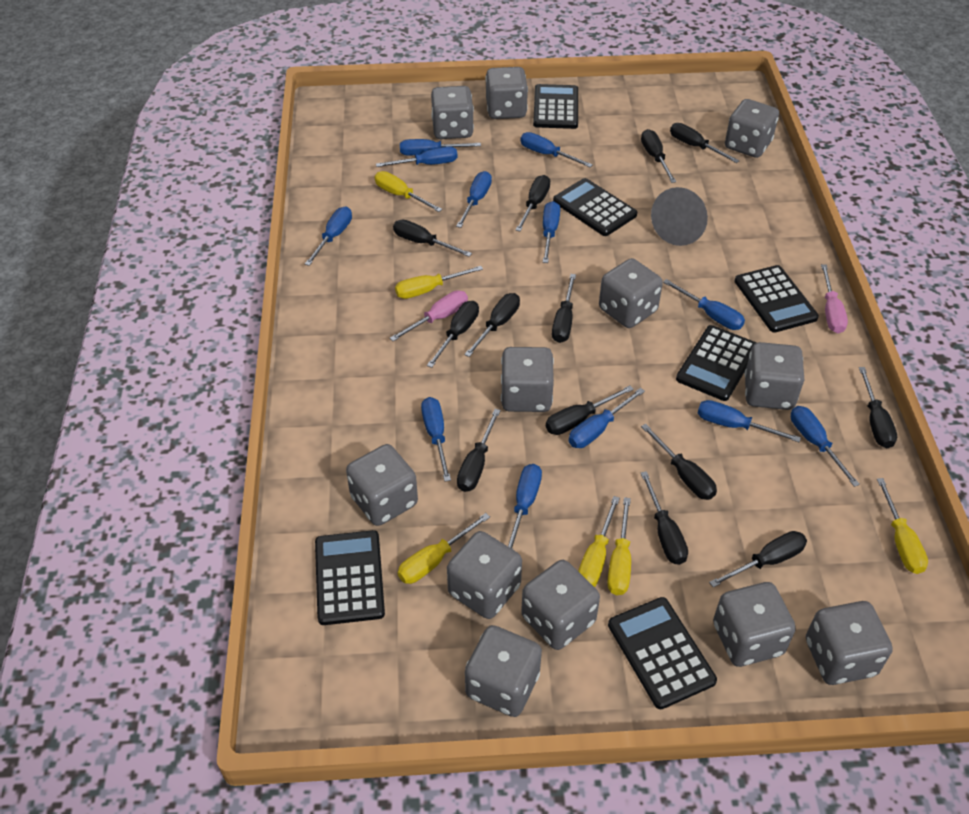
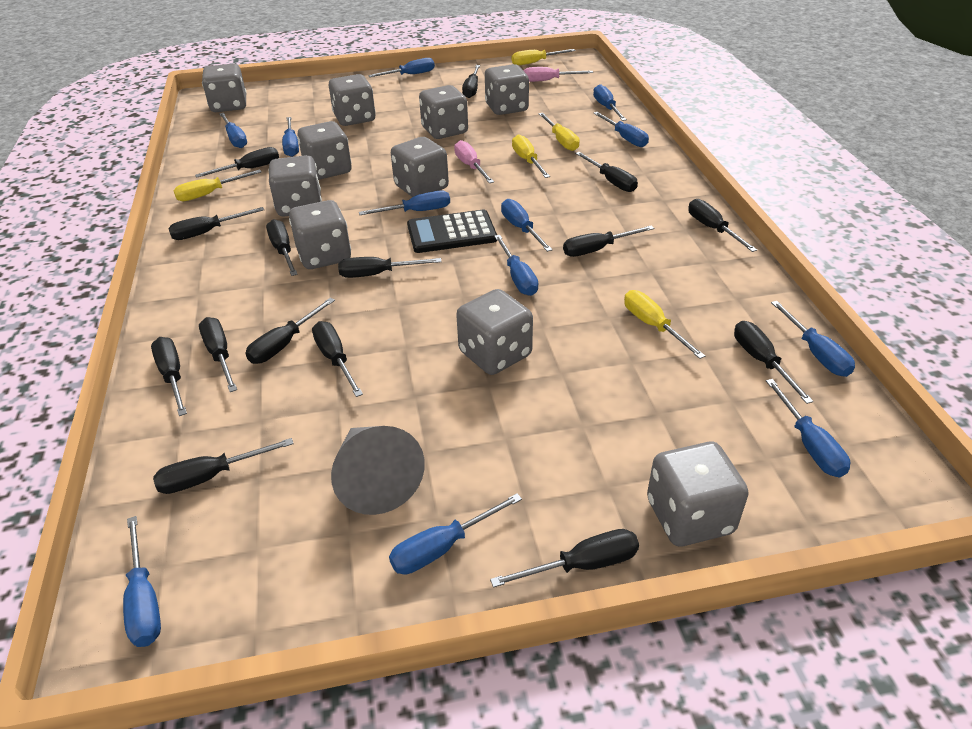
black calculator: [315,530,385,625] [533,84,578,129] [553,178,637,236] [608,597,717,709] [676,325,756,401] [734,265,819,333] = 6 -> [407,210,497,253] = 1
black screwdriver: [393,219,472,257] [427,301,479,368] [457,409,501,492] [464,293,520,357] [515,175,550,232] [546,386,634,435] [552,274,576,343] [641,129,676,183] [641,424,717,500] [641,471,688,565] [670,123,740,163] [709,531,807,588] [859,367,897,448] = 13 -> [151,337,187,416] [153,438,294,494] [168,207,264,240] [195,147,279,177] [199,317,237,392] [245,298,335,364] [266,219,298,276] [312,321,363,397] [338,257,442,278] [462,65,480,98] [490,529,639,588] [563,225,654,257] [575,152,638,192] [689,199,757,252] [734,321,814,404] = 15
grey dice: [346,444,418,526] [431,86,474,139] [447,531,522,619] [465,625,542,717] [486,67,528,119] [501,347,554,412] [521,560,600,650] [599,258,663,328] [713,582,796,667] [725,99,779,158] [744,342,804,410] [806,601,893,685] = 12 -> [202,63,247,112] [268,155,322,217] [289,200,351,269] [298,121,352,180] [329,74,375,126] [391,137,449,197] [419,85,468,139] [456,289,533,375] [485,64,529,115] [647,442,749,546] = 10
yellow screwdriver: [375,171,442,212] [395,266,483,299] [398,513,490,584] [578,496,620,587] [607,497,631,595] [877,478,928,574] = 6 -> [174,169,262,201] [512,49,576,65] [512,135,550,178] [539,113,580,151] [624,290,705,359] = 5

